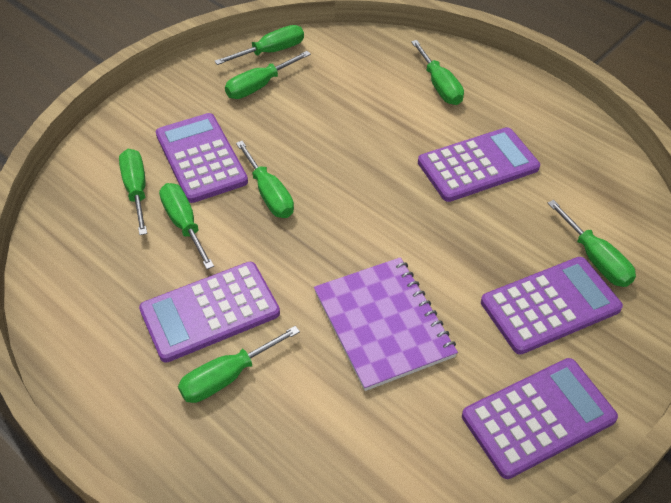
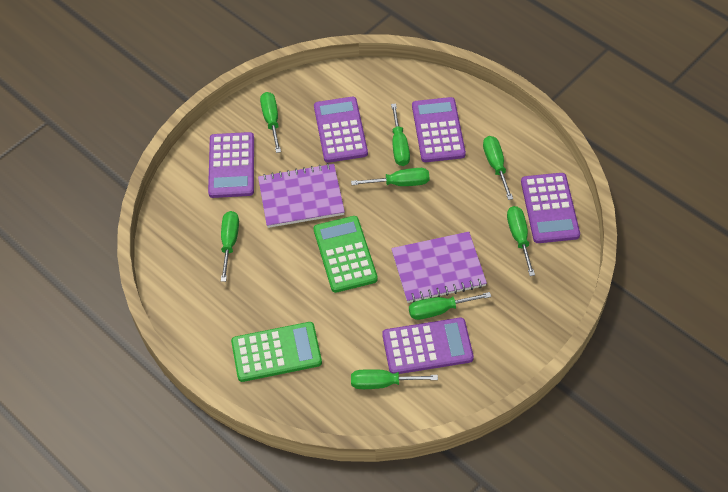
green calculator: none = 0 -> [231,322,322,382] [313,216,378,293] = 2
purple notebook: [314,257,458,391] = 1 -> [258,163,345,228] [391,232,487,303] = 2

